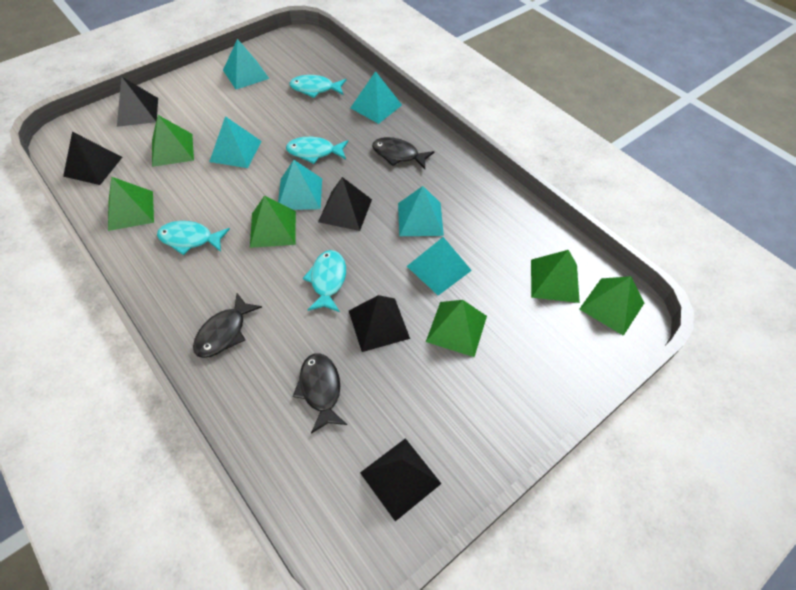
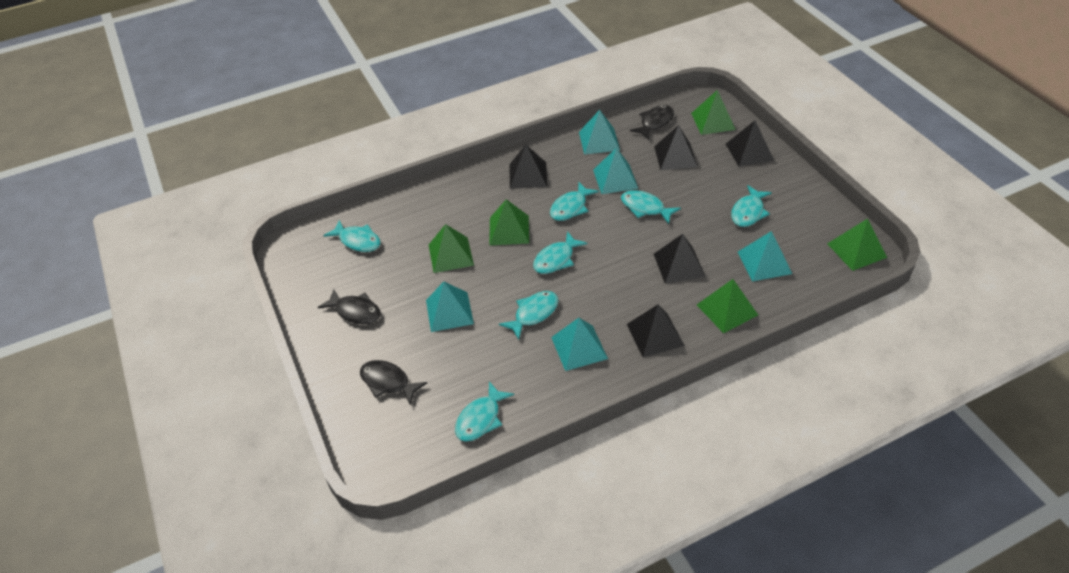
green pyramid: [108,177,154,231] [152,115,194,167] [250,196,296,248] [426,300,487,357] [531,250,580,303] [579,276,644,336] = 6 -> [429,224,474,273] [489,199,529,245] [691,90,736,135] [697,279,758,333] [827,219,887,271] = 5
turquoise fish: [157,221,230,255] [286,137,348,164] [289,75,346,98] [303,250,346,312] = 4 -> [323,220,381,252] [455,382,514,442] [499,291,559,340] [533,231,588,274] [550,182,599,221] [621,190,681,224] [731,185,772,227] = 7
turquoise pyramid: [209,116,261,168] [223,39,269,89] [278,160,322,210] [350,71,402,124] [398,186,444,236] [407,237,472,295] = 6 -> [426,282,474,332] [551,318,608,371] [579,110,620,155] [593,148,639,194] [738,231,792,281] = 5

